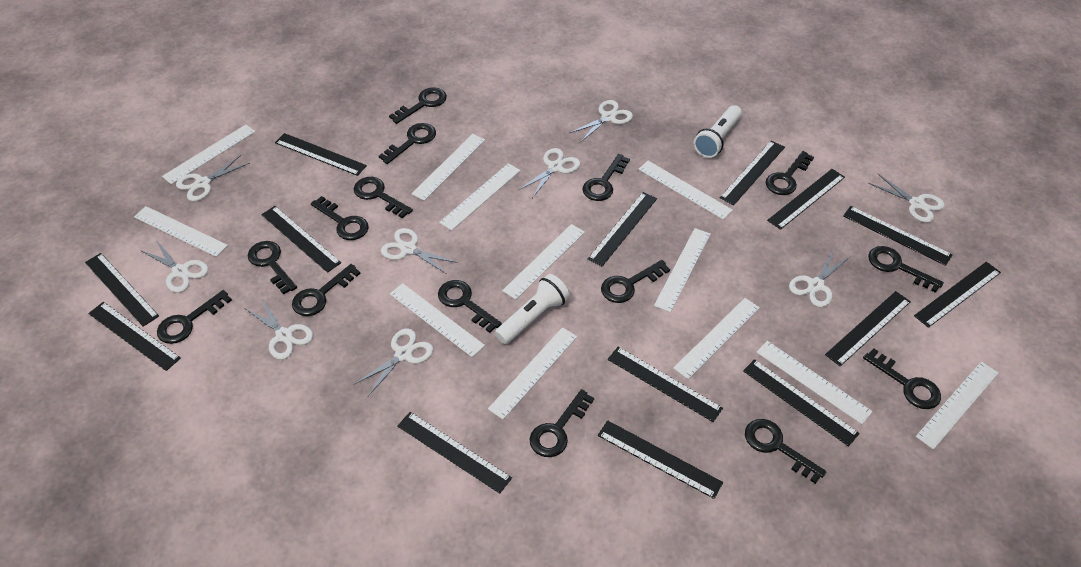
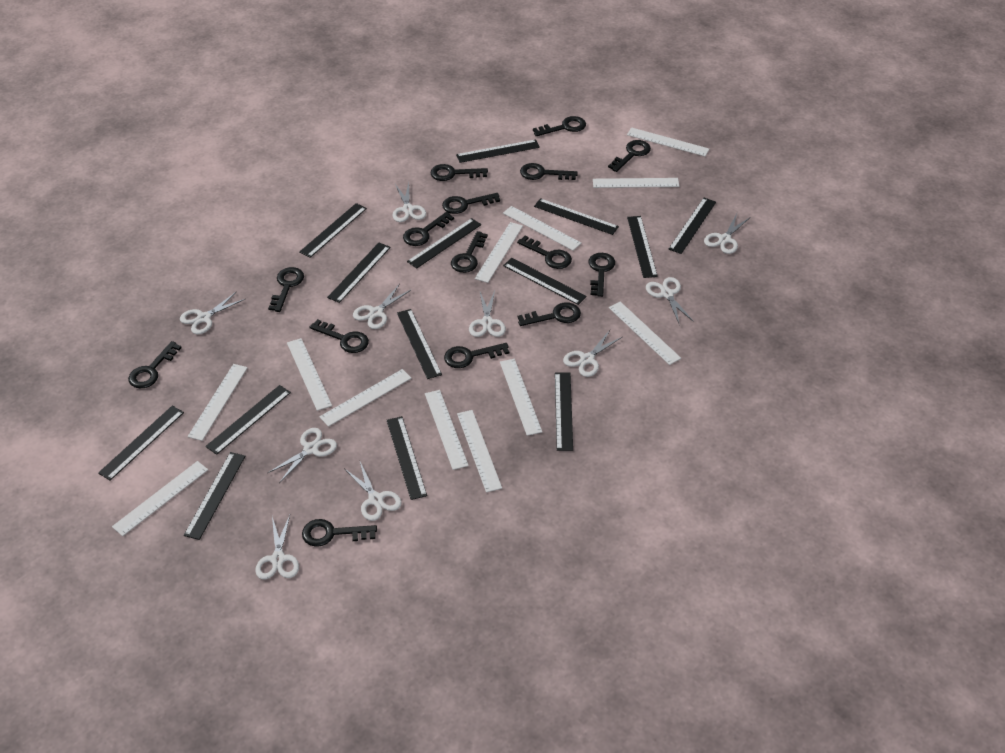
white flashlight: [495,274,570,344] [694,105,742,158] = 2 -> none = 0
white scissors: [140,240,208,293] [176,155,250,201] [244,298,313,360] [354,328,433,396] [381,228,458,274] [519,148,580,198] [570,100,633,143] [789,248,850,307] [868,174,945,223] = 9 -> [180,291,245,334] [255,515,299,579] [268,428,337,483] [344,460,402,521] [353,285,411,329] [392,183,426,222] [469,291,506,337] [563,330,622,377] [646,277,694,323] [704,214,751,254] = 10

